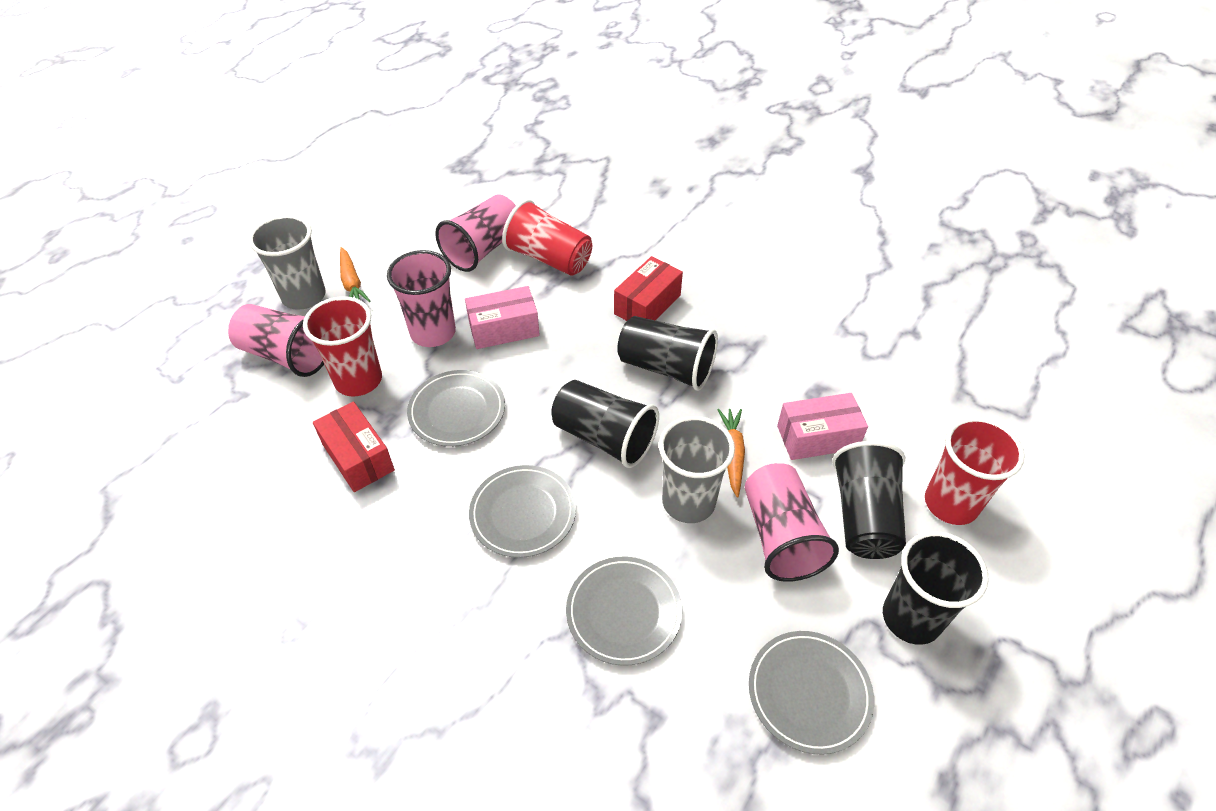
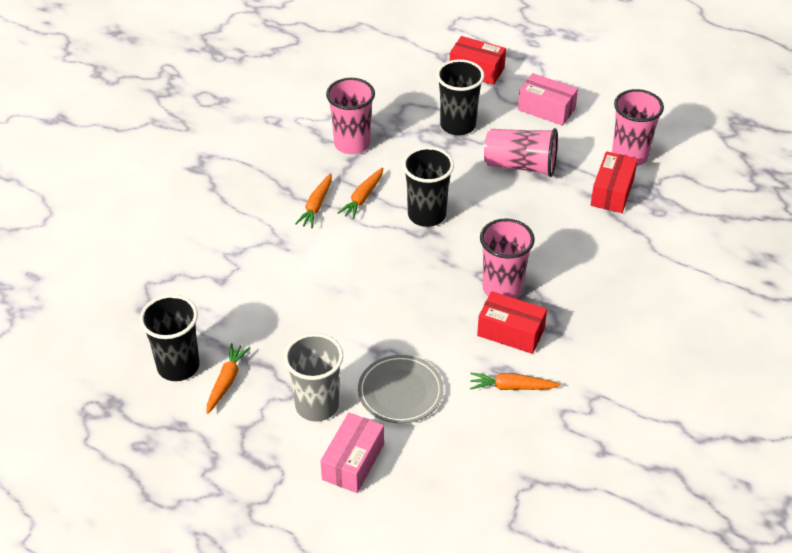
black cup: [551,380,659,468] [617,316,718,391] [832,441,906,559] [883,531,989,645] = 4 -> [140,295,200,381] [402,147,454,227] [436,59,484,135] = 3
grey cup: [249,215,326,310] [659,416,735,523] = 2 -> [284,333,343,421] = 1
grey plate: [407,370,505,447] [469,465,576,558] [566,557,682,666] [749,631,874,755] = 4 -> [358,355,443,423] = 1
orange carrot: [340,247,371,302] [717,409,745,497] = 2 -> [207,343,250,414] [295,173,332,228] [338,167,383,219] [470,372,561,390] = 4
red box: [313,401,395,492] [614,256,683,321] = 2 -> [450,36,506,85] [477,291,547,354] [591,151,638,213] = 3
red cup: [303,296,382,396] [502,199,592,276] [925,417,1025,525] = 3 -> none = 0

